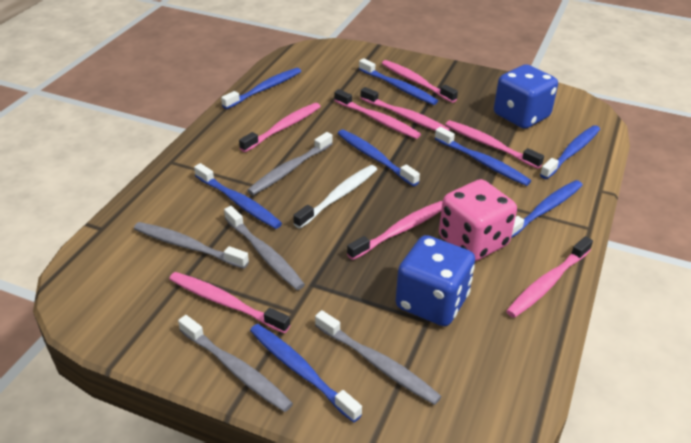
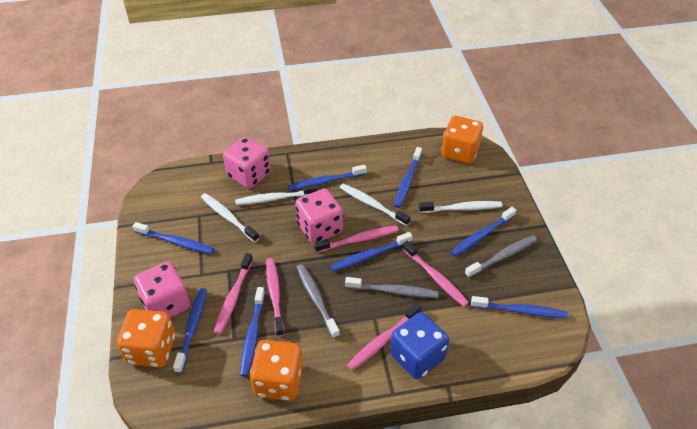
blue dice: [396,235,475,326] [494,64,558,129] = 2 -> [390,312,449,379] = 1
grey toothbrush: [134,222,249,269] [178,315,293,412] [224,206,305,290] [247,132,333,195] [315,310,442,405] = 5 -> [297,264,340,339] [345,277,438,298] [465,235,537,278] = 3
orange dice: none = 0 -> [117,309,175,368] [249,340,303,401] [441,116,483,164] = 3
pink dice: [439,179,517,261] = 1 -> [134,261,190,317] [223,137,271,188] [295,189,343,244] = 3
pink toothbrush: [169,272,290,333] [239,103,321,152] [334,89,421,139] [347,201,442,260] [360,87,450,131] [382,60,458,103] [445,120,544,169] [506,236,593,318] = 8 -> [214,253,253,334] [266,258,284,337] [314,226,398,253] [347,303,421,370] [402,241,469,307] = 5
white toothbrush: [293,165,377,229] = 1 -> [201,193,259,242] [235,184,318,205] [340,184,411,226] [419,201,502,213] = 4

